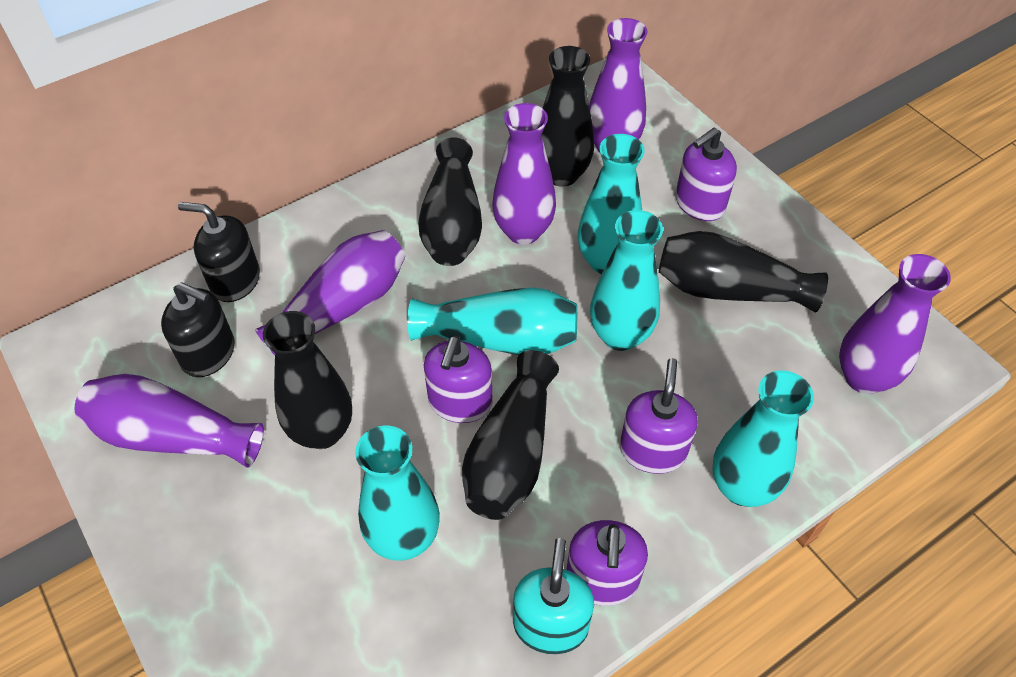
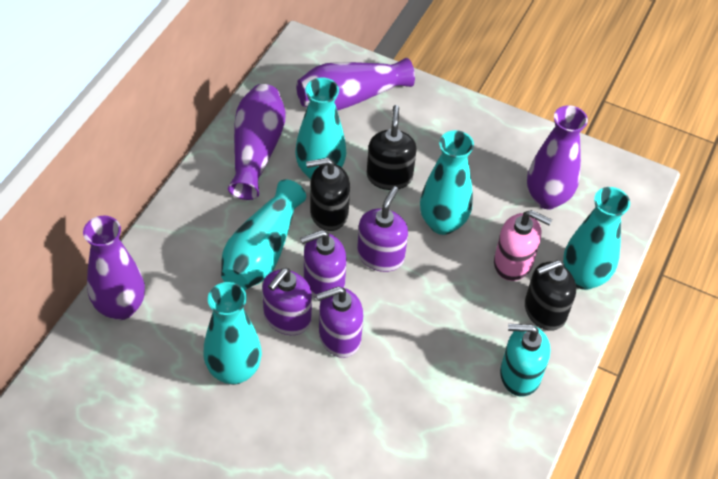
black soap dispenser: [161,282,235,377] [178,202,260,302] = 2 -> [306,158,350,231] [367,105,417,190] [525,260,576,331] = 3
black vase: [263,311,352,449] [418,138,482,266] [462,350,559,520] [541,46,594,187] [659,231,828,312] = 5 -> none = 0
pink soap dispenser: none = 0 -> [494,210,552,281] = 1
purple vase: [74,374,264,468] [255,230,405,355] [492,103,556,245] [589,18,647,153] [839,254,951,394] = 5 -> [83,216,145,320] [228,84,286,200] [297,58,415,111] [527,105,588,209] = 4

